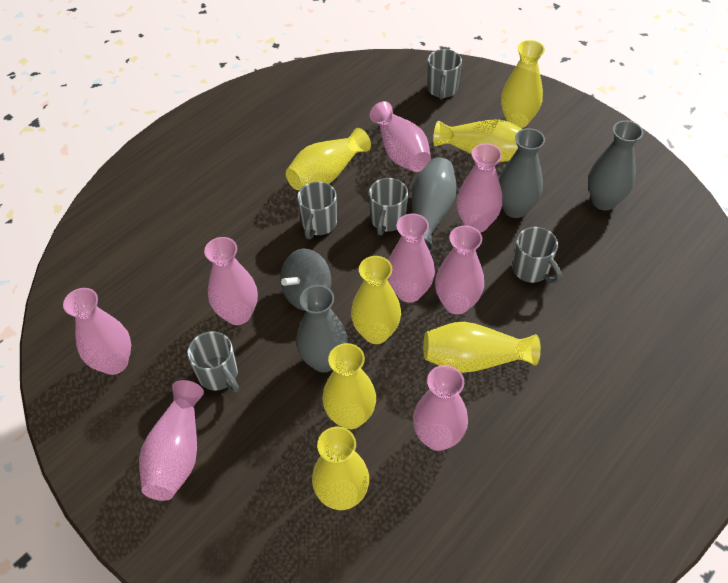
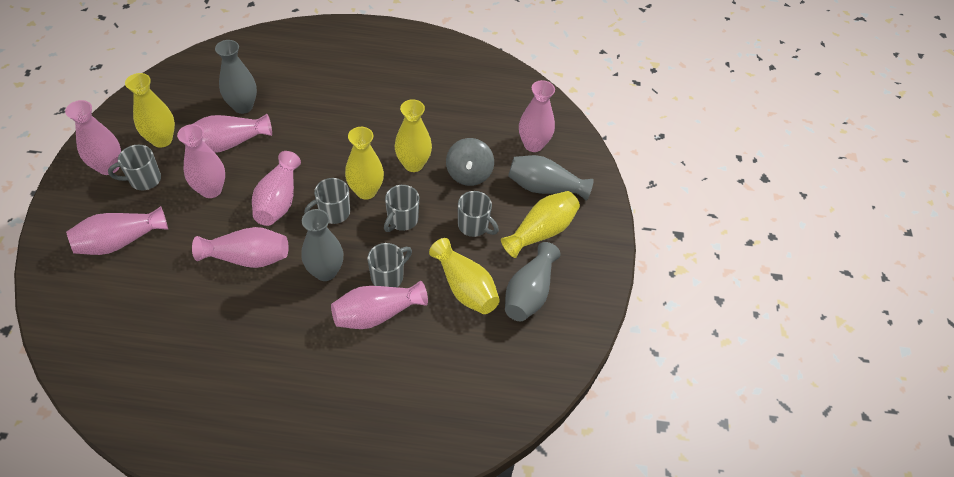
yellow vase: [286,128,371,190] [312,427,369,510] [322,343,376,429] [351,256,401,344] [423,322,541,373] [433,120,522,162] [501,40,545,128] = 7 -> [125,73,175,148] [345,127,384,200] [395,99,432,172] [429,238,500,314] [501,191,580,258] = 5

